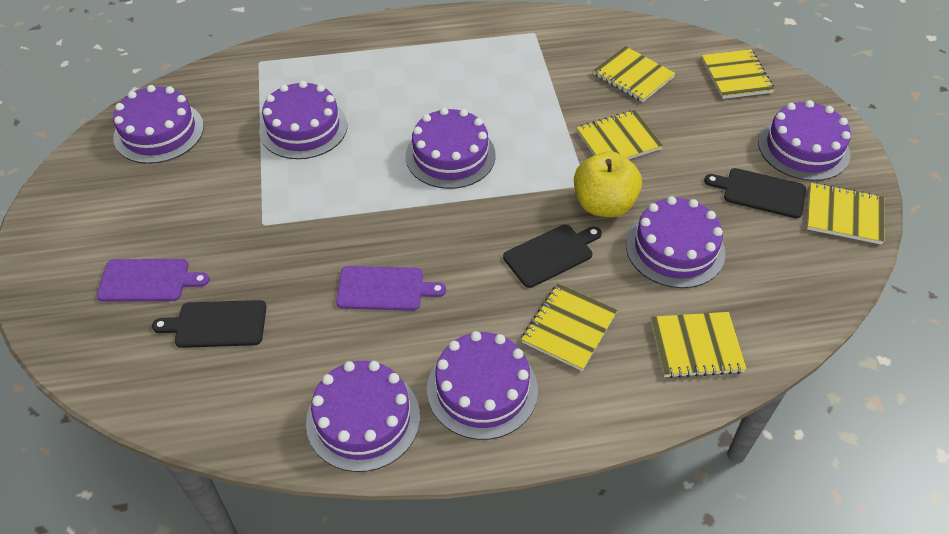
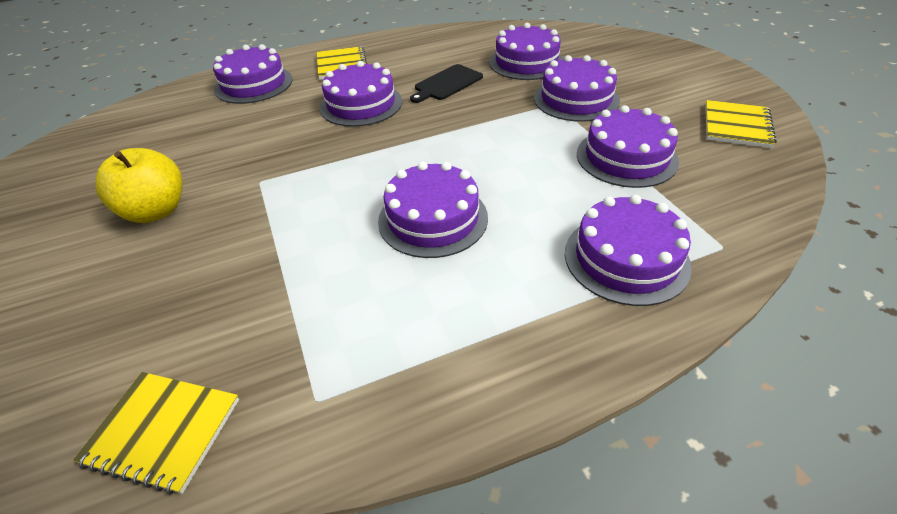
black cutting board: [152,300,267,348] [503,224,602,288] [704,168,806,218] = 3 -> [410,64,483,103] = 1
purple cutting board: [97,259,209,301] [336,266,446,311] = 2 -> none = 0
yellow notebook: [521,283,618,371] [577,110,663,159] [593,46,676,102] [650,312,747,378] [701,49,775,99] [807,183,884,245] = 6 -> [73,372,239,494] [317,46,367,80] [705,100,777,148] = 3

